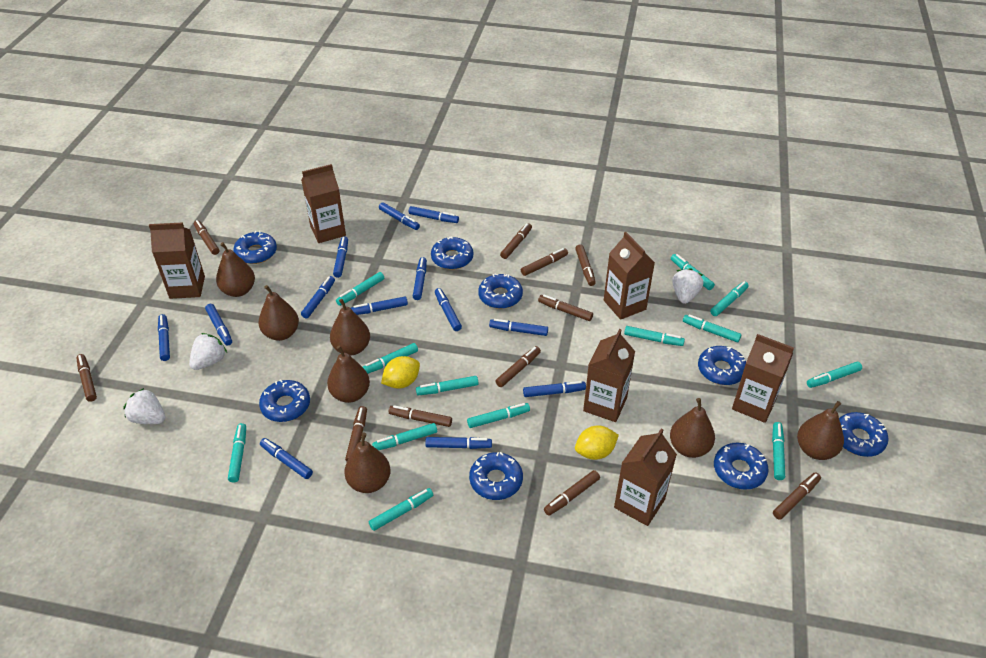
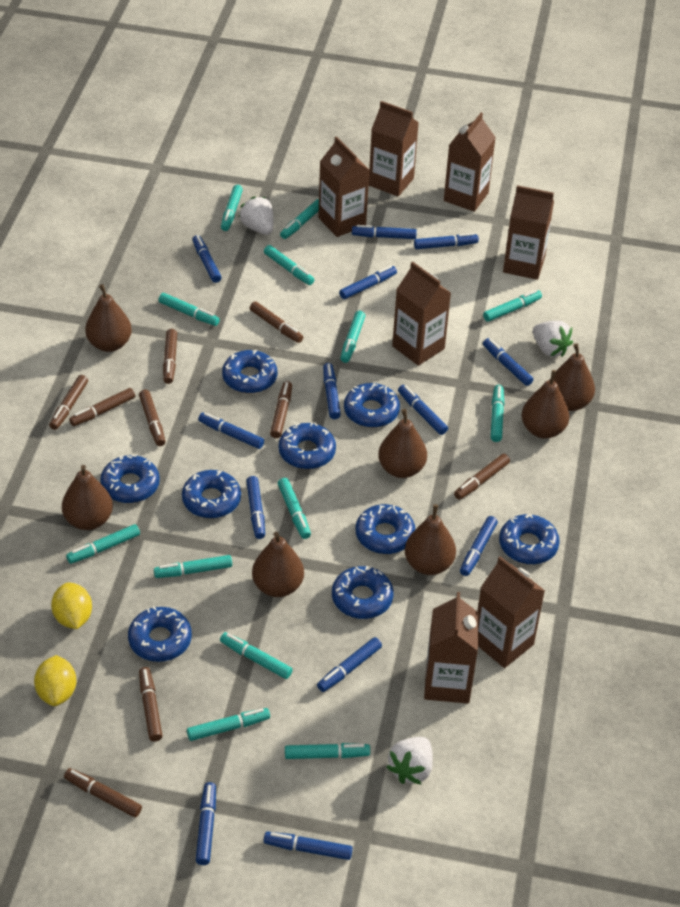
blue donut: [233,231,277,264] [259,379,310,422] [431,236,473,270] [469,452,523,500] [478,274,523,309] [698,346,746,385] [714,443,769,490] [839,412,888,457] = 8 -> [100,455,160,503] [128,606,192,662] [182,470,241,518] [222,350,277,393] [279,422,336,469] [332,566,394,619] [344,383,400,428] [355,504,415,554] [499,514,560,565] = 9
brown carton: [149,222,205,299] [301,164,346,243] [583,329,635,422] [604,232,655,320] [614,428,677,526] [732,334,794,423] = 6 -> [318,136,369,237] [368,101,419,196] [392,261,451,366] [424,592,479,704] [444,113,496,212] [477,556,545,668] [503,185,554,280] = 7
brown marker: [76,354,97,402] [194,220,220,255] [345,406,367,462] [389,405,452,427] [495,346,541,387] [500,223,532,259] [521,248,568,276] [538,295,593,321] [544,470,600,516] [575,244,596,286] [773,472,821,520] = 11 -> [49,375,88,430] [64,768,142,817] [69,388,135,426] [139,389,165,446] [139,667,162,741] [163,329,177,384] [250,301,303,343] [270,381,292,438] [454,454,510,500] = 9

